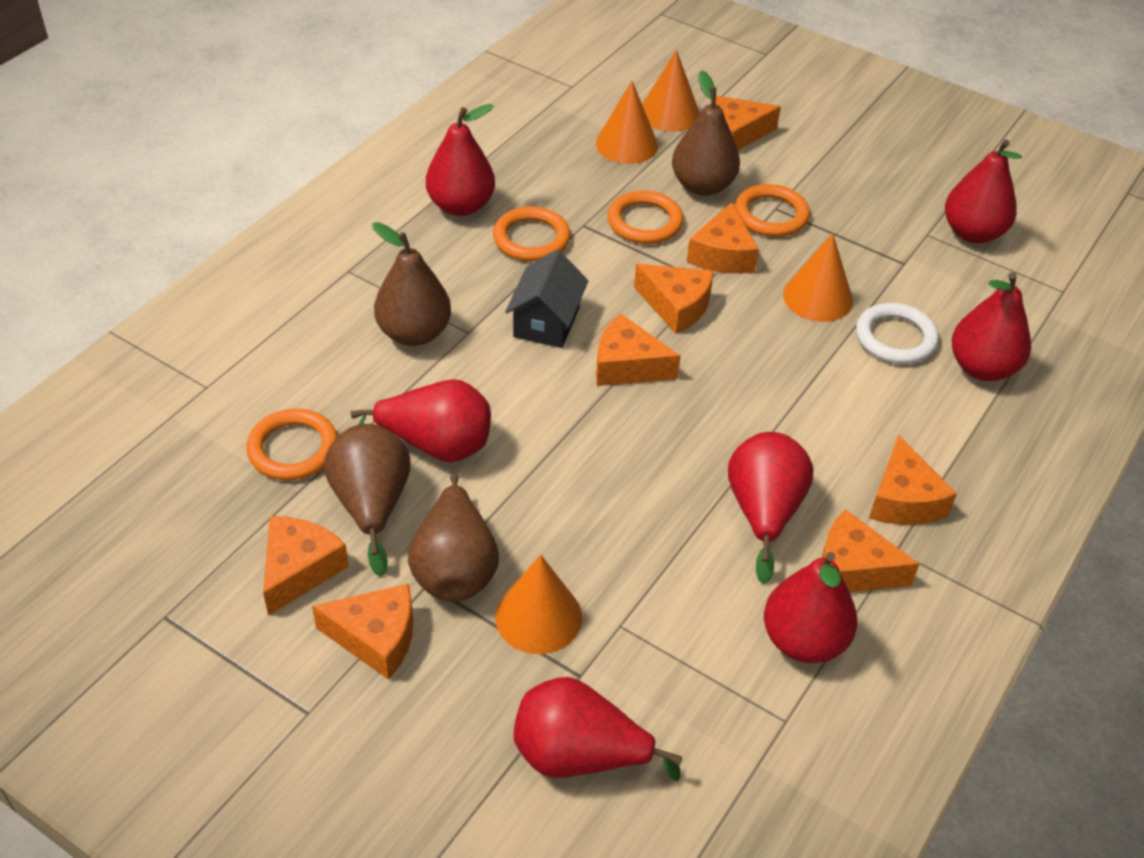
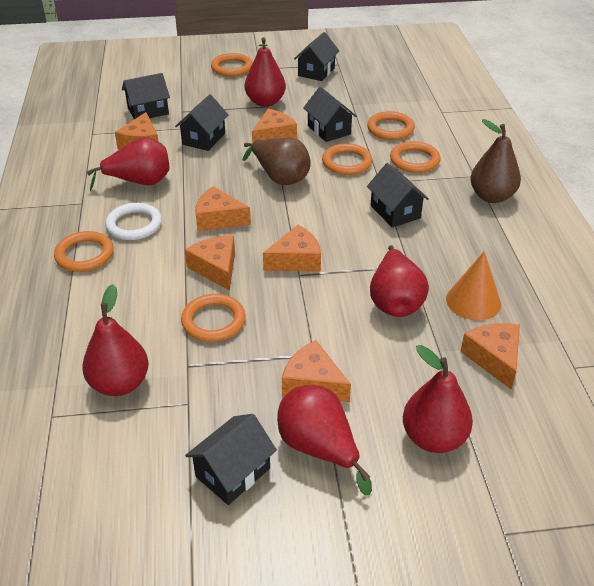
black house: [505,250,588,348] = 1 -> [122,73,170,119] [175,94,229,151] [185,414,277,505] [294,32,339,81] [303,87,356,142] [367,163,429,228] = 6
brown pear: [324,424,411,577] [372,222,451,346] [408,474,499,602] [672,71,740,196] = 4 -> [243,138,311,185] [470,119,521,203] = 2
orange cheese: [263,516,349,615] [312,584,413,680] [596,314,681,386] [634,264,714,334] [687,202,759,274] [715,96,781,150] [822,509,919,592] [869,435,957,525] = 8 -> [115,112,159,149] [185,236,235,291] [196,186,251,231] [252,109,297,144] [263,225,321,272] [282,340,351,402] [460,323,520,389] = 7
orange cone: [495,555,582,654] [596,81,658,164] [642,50,700,132] [783,233,853,322] = 4 -> [446,251,501,321] = 1
orange ring: [246,409,338,480] [493,207,570,261] [607,190,683,244] [735,184,810,237] = 4 -> [54,231,114,272] [181,294,246,342] [211,53,253,77] [322,143,372,175] [367,111,415,140] [390,141,441,173] = 6
red pear: [350,379,491,462] [426,104,495,216] [514,677,683,781] [728,432,814,584] [764,552,857,663] [945,139,1022,243] [952,272,1031,381] = 7 -> [82,284,149,396] [87,137,169,191] [245,37,286,107] [277,385,372,496] [370,245,429,317] [403,345,473,453] = 6

